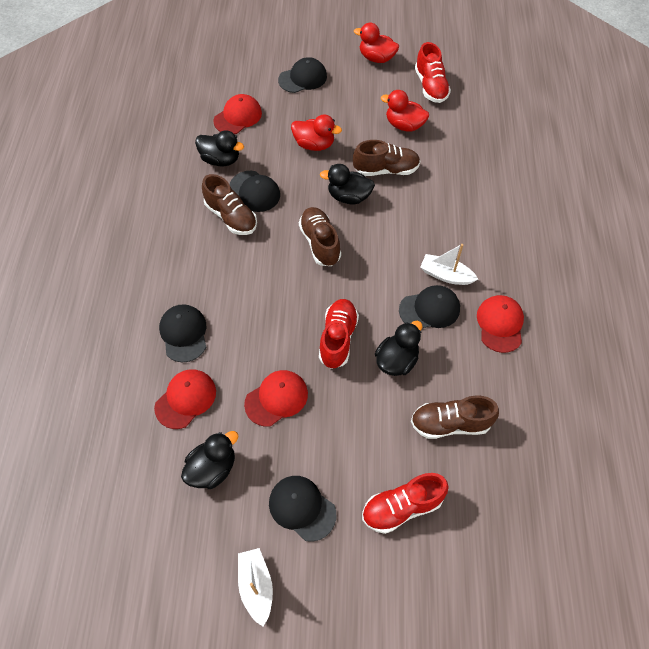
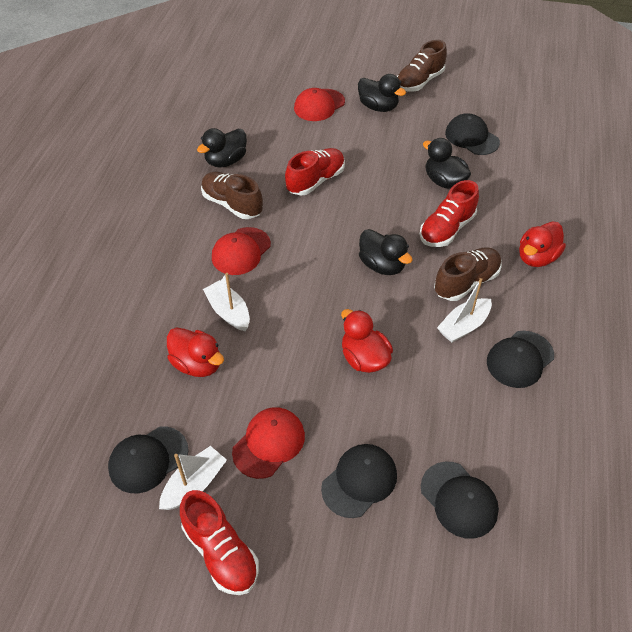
brown shoe: [202,174,257,235] [299,207,341,266] [353,140,420,176] [411,395,499,439] = 4 -> [201,172,263,219] [397,40,447,92] [434,247,502,301] = 3
red cap: [154,369,216,429] [213,94,262,134] [244,370,308,427] [477,295,524,353] = 4 -> [212,227,271,275] [232,407,305,479] [294,88,345,121] = 3
white boat: [238,548,273,626] [420,244,478,285] = 2 -> [159,446,227,510] [203,273,250,331] [437,278,492,343] = 3

